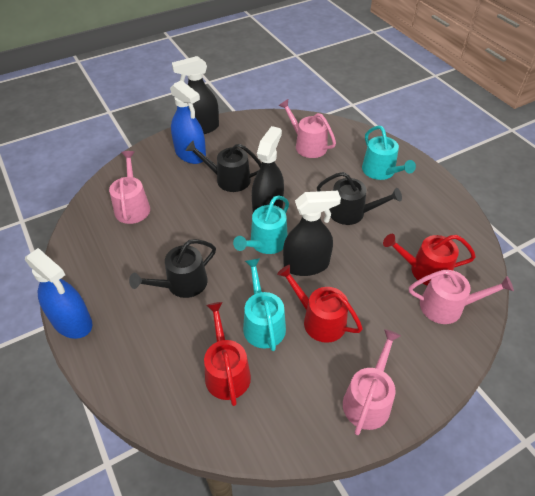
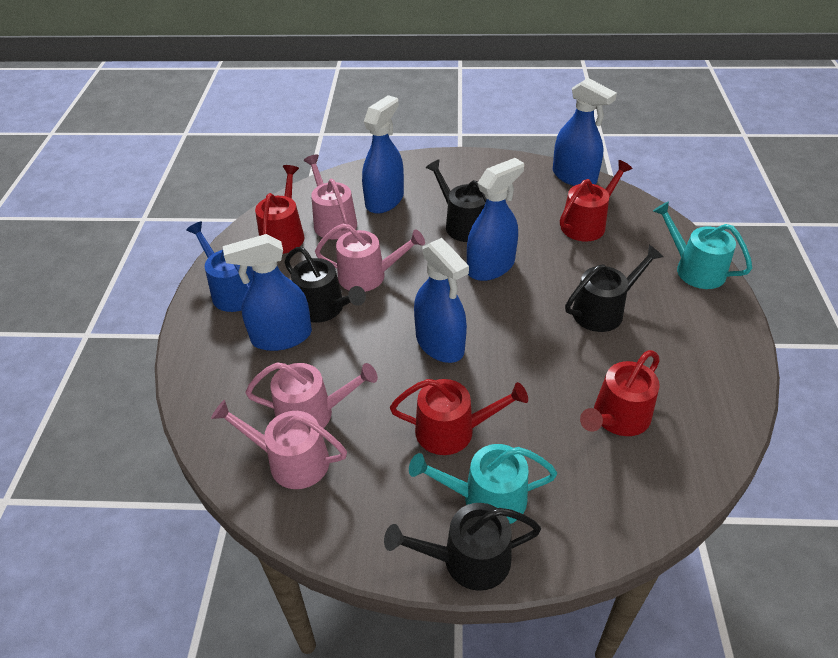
black spray bottle: [172,56,219,134] [252,126,284,212] [283,191,341,276] = 3 -> none = 0
black watering can: [129,239,216,298] [186,141,261,192] [317,172,402,225] = 3 -> [284,247,366,323] [384,503,541,591] [425,159,487,242] [565,245,663,332] = 4
blue spray bottle: [25,248,92,339] [170,80,206,164] = 2 -> [223,234,312,351] [362,95,404,214] [414,238,469,363] [467,158,524,281] [553,78,617,186] = 5
blue watering can: none = 0 -> [186,221,254,312] = 1
red watering can: [204,302,251,406] [277,265,363,343] [383,234,476,286] = 3 -> [255,165,304,254] [390,379,528,455] [560,160,633,241] [580,350,660,436] = 4
turquoise watering can: [233,195,289,254] [243,258,286,351] [362,126,416,180] = 3 -> [409,444,557,524] [653,201,752,289] = 2

